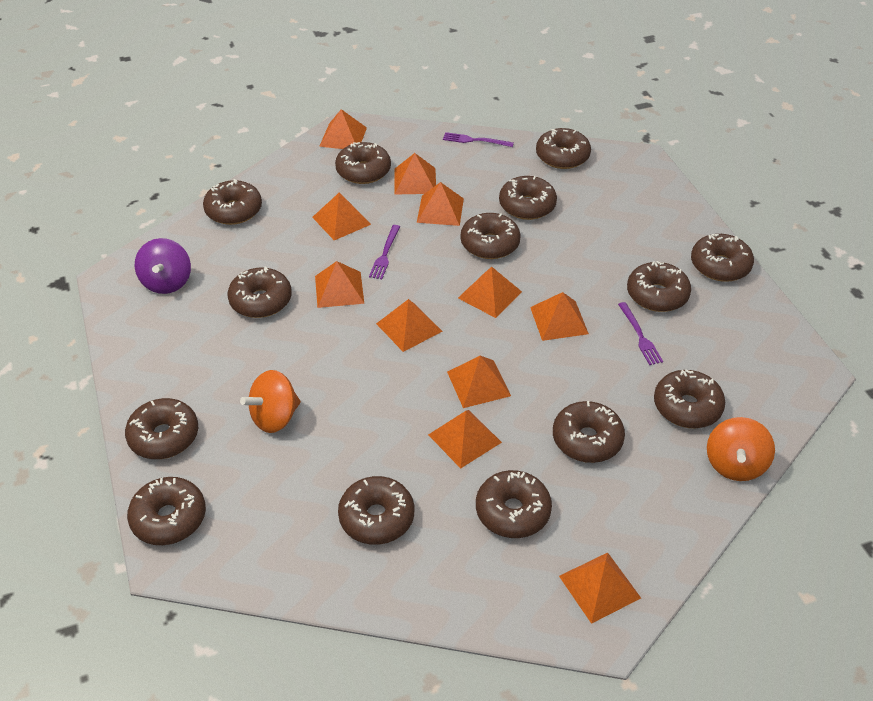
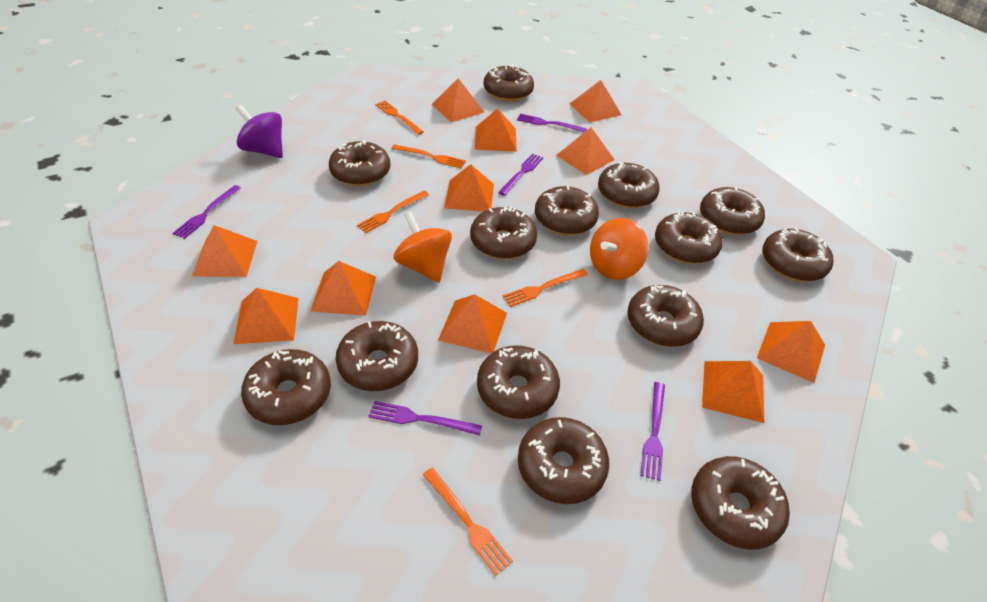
orange fork: none = 0 -> [357,191,429,233] [375,101,424,135] [391,144,466,168] [423,468,513,575] [503,269,588,307] = 5
purple fork: [369,225,400,279] [443,132,514,147] [618,302,663,365] = 3 -> [172,185,241,239] [368,401,482,436] [498,154,543,196] [517,114,587,132] [640,382,665,481] = 5

